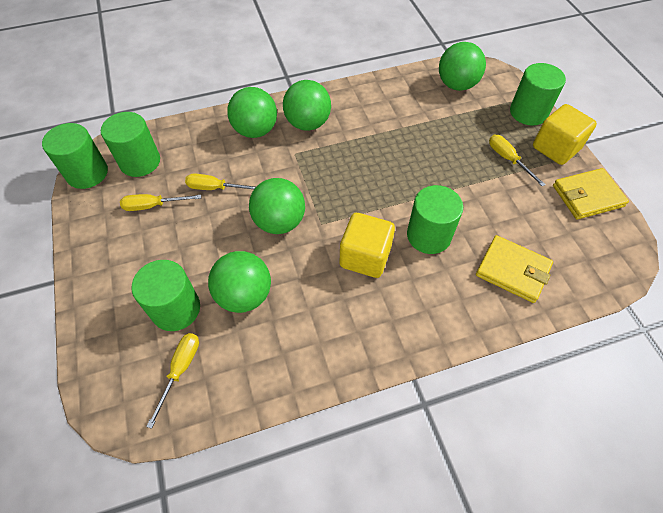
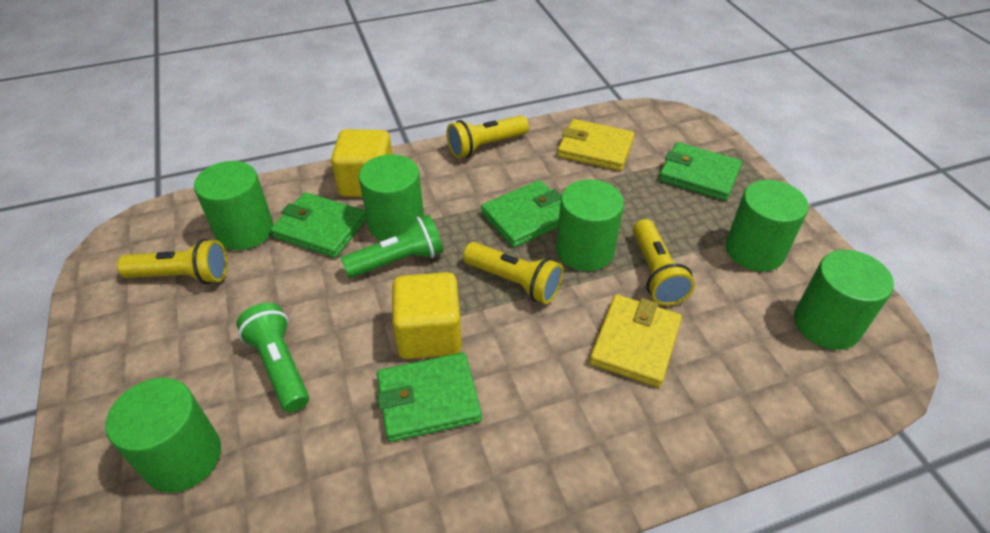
green ball: [208,251,271,313] [227,87,277,138] [249,178,305,234] [283,80,331,131] [439,42,486,91] = 5 -> none = 0
green cylinder: [42,123,108,189] [101,112,160,177] [132,260,200,331] [407,185,463,254] [510,63,566,126] = 5 -> [105,378,221,493] [194,161,274,250] [359,154,424,241] [556,180,624,271] [726,180,809,272] [794,250,894,350] = 6
green flashlight: none = 0 -> [236,303,309,412] [341,215,443,278] = 2
green wallet: none = 0 -> [270,192,367,258] [377,352,482,442] [481,180,562,248] [659,142,742,201] = 4
yellow flashlight: none = 0 -> [117,239,228,284] [447,115,529,158] [463,242,563,304] [633,219,695,306] = 4
yellow screwdriver: [120,194,201,211] [146,333,199,429] [185,174,257,190] [489,135,546,187] = 4 -> none = 0

